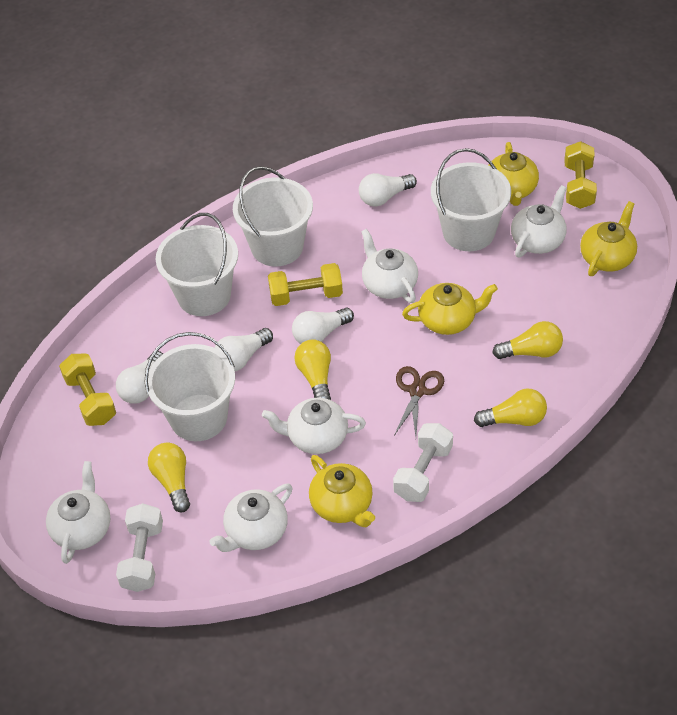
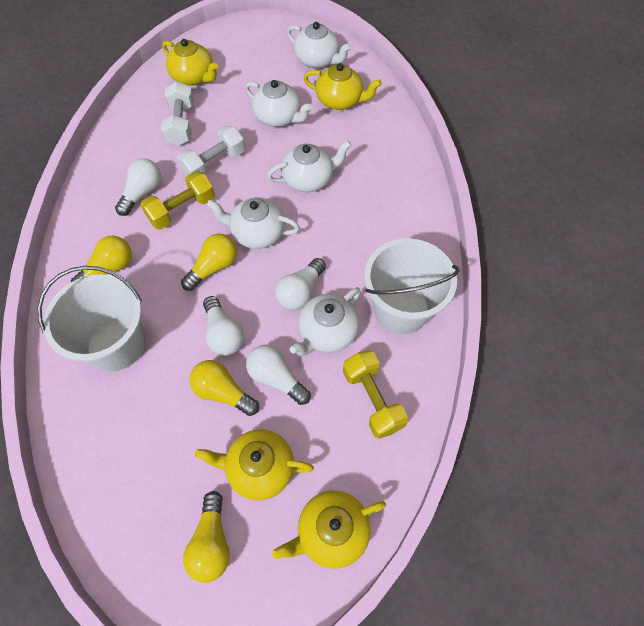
brown scissors: [394,366,444,437] = 1 -> none = 0
white bucket: [144,332,235,441] [156,213,238,316] [233,166,313,267] [431,148,511,251] = 4 -> [38,266,145,371] [364,239,459,334] = 2
yellow dumbbell: [59,354,116,426] [268,263,343,306] [564,141,597,209] = 3 -> [140,171,215,230] [343,350,408,439] = 2

